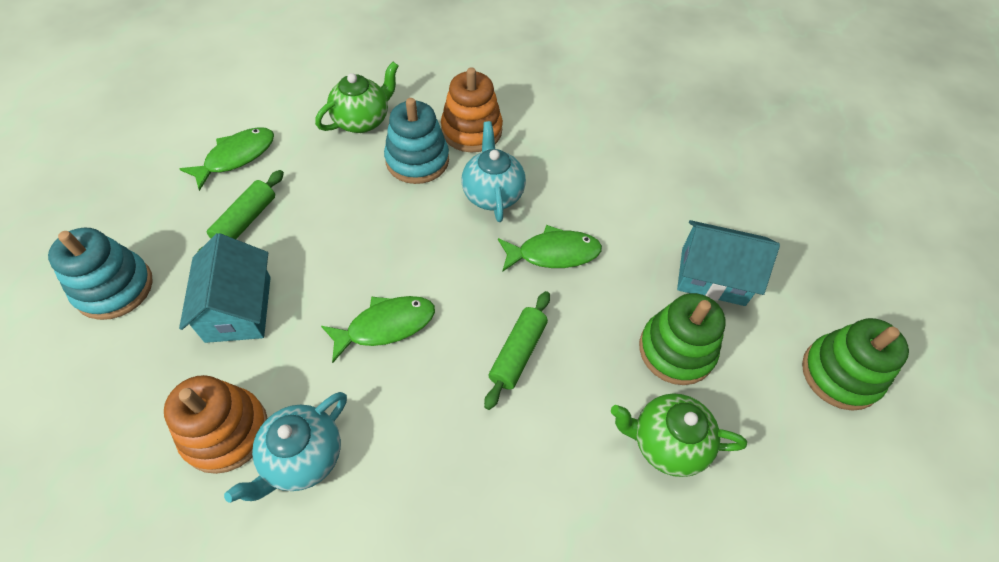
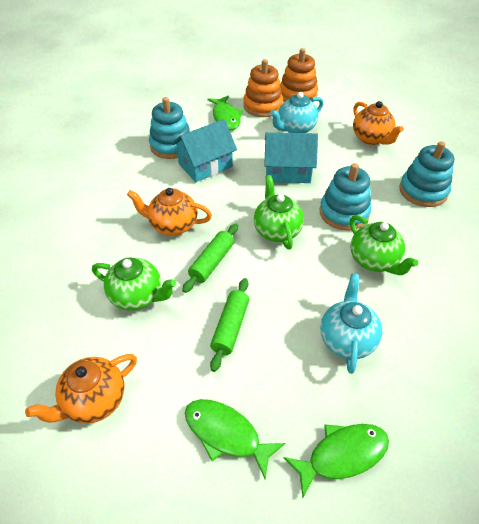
green stacking toy: [639,293,726,385] [802,318,909,411] = 2 -> none = 0
green teapot: [315,62,399,133] [611,393,747,477] = 2 -> [92,257,176,311] [254,175,304,249] [350,215,418,275] = 3
orange teapot: none = 0 -> [25,354,137,424] [127,188,212,235] [353,101,404,145] = 3
turquoise stacking toy: [48,228,153,320] [384,98,449,184] = 2 -> [149,97,191,159] [320,163,371,231] [399,141,454,207] = 3

